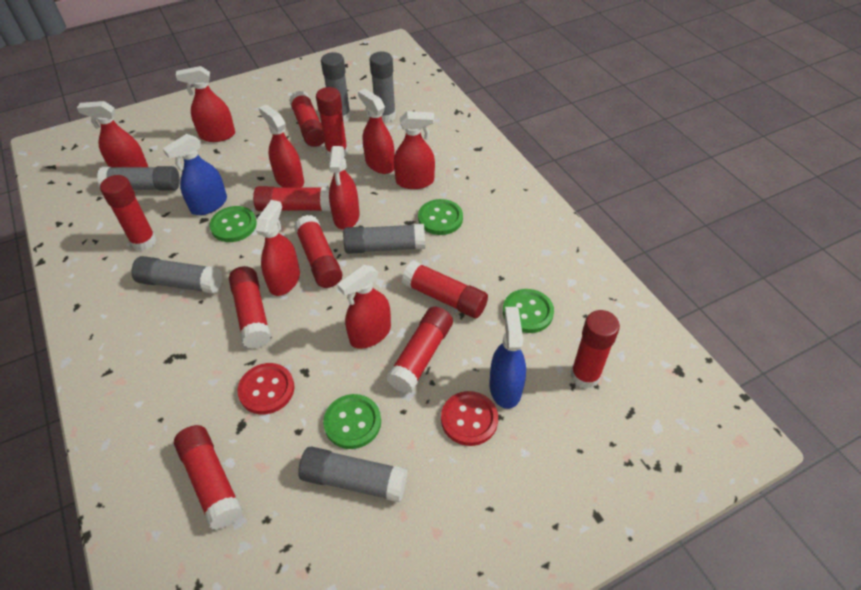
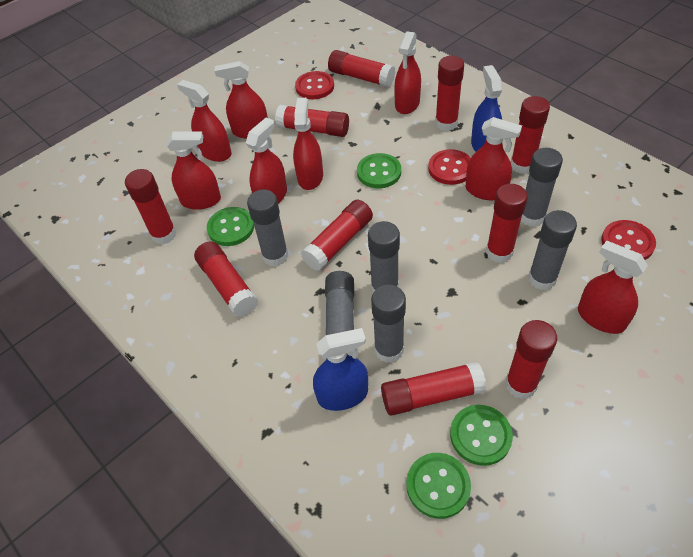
red button: [237,363,294,415] [441,391,498,446] = 2 -> [295,71,334,99] [428,149,471,185] [601,220,656,260] = 3

